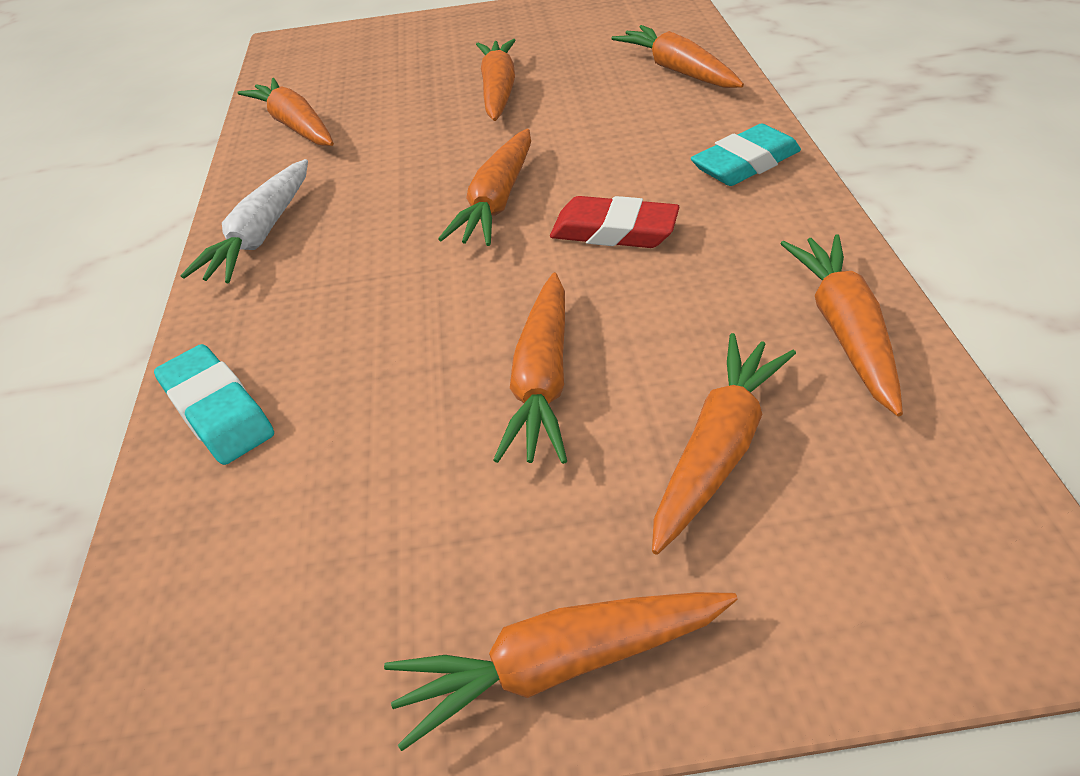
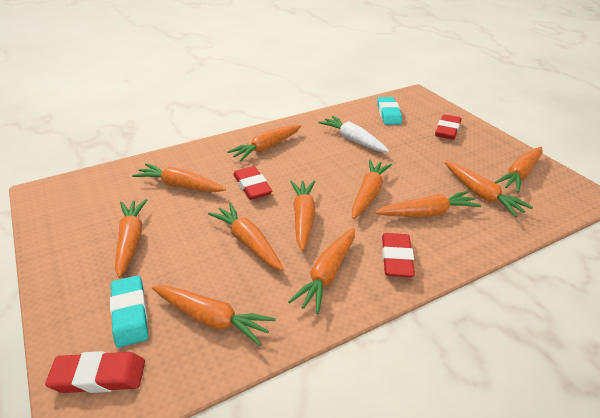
orange carrot: [238,78,334,146] [384,592,738,751] [438,129,531,246] [476,39,516,121] [493,273,567,464] [611,25,744,88] [652,333,796,555] [780,234,903,416] = 8 -> [115,199,147,278] [132,163,226,192] [152,286,276,346] [208,203,284,271] [227,125,301,161] [288,228,355,314] [290,181,315,251] [352,160,392,219] [375,191,481,217] [445,161,533,217] [494,147,543,193] = 11
red eraser: [550,196,680,248] = 1 -> [45,351,145,393] [233,166,272,200] [382,233,415,277] [435,114,461,140] = 4

